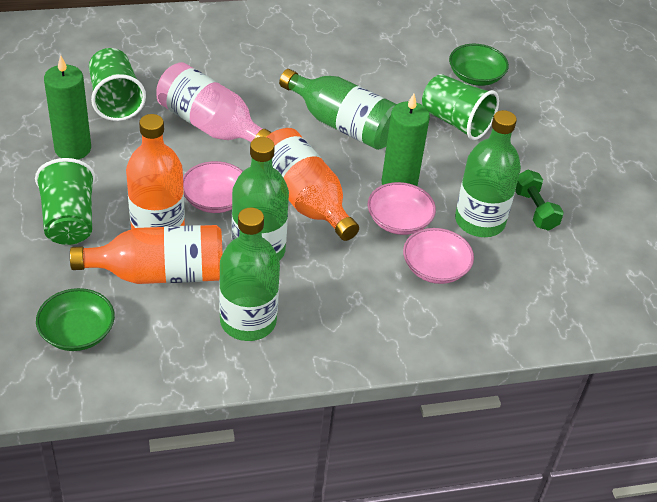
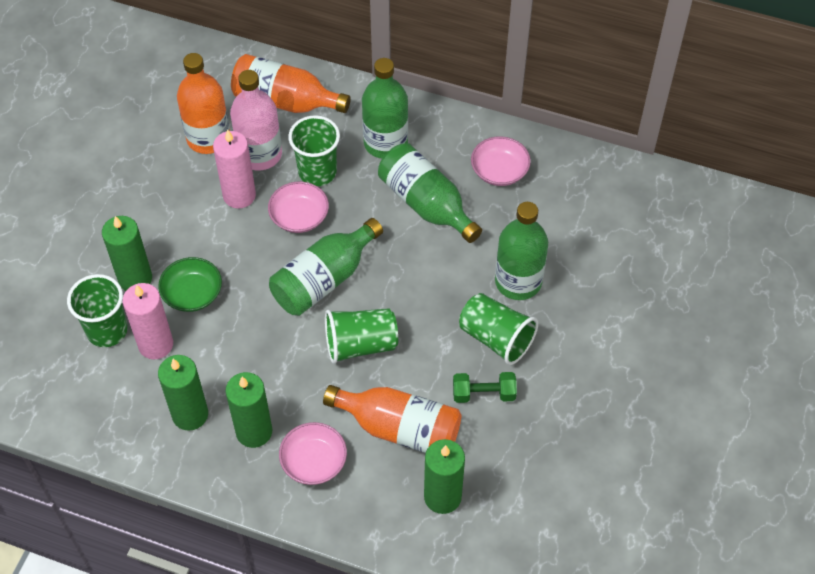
green bowl: [36,288,115,351] [449,44,509,86] = 2 -> [158,257,222,312] = 1
green candle: [44,55,91,160] [382,94,430,186] = 2 -> [102,216,152,291] [158,355,208,431] [225,372,272,448] [424,439,465,514] = 4
green cup: [35,158,95,245] [89,48,146,121] [422,74,499,140] = 3 -> [67,274,128,347] [288,115,340,186] [325,308,398,364] [459,293,538,365] = 4
pink candle: none = 0 -> [123,283,173,359] [213,129,256,209] = 2

